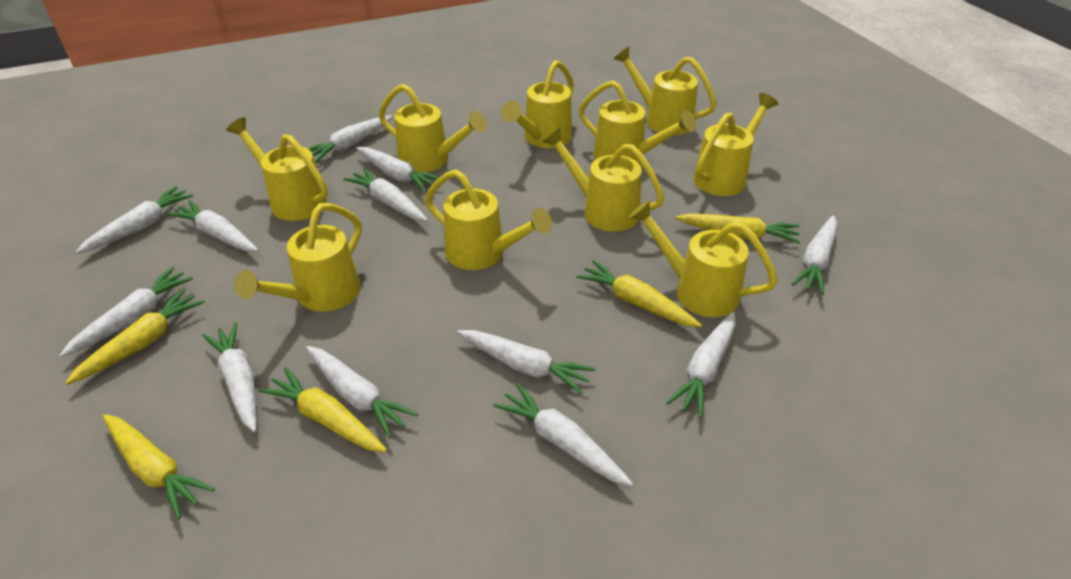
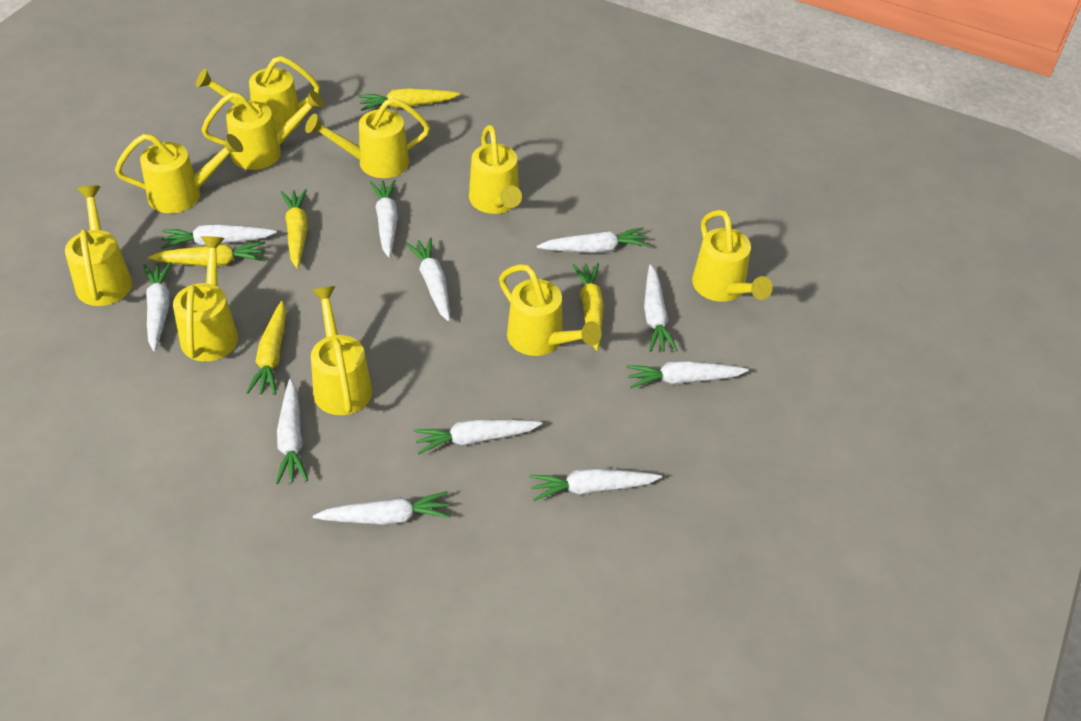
white carrot: [59,267,193,358] [76,186,193,254] [167,200,258,252] [202,322,257,432] [306,346,418,438] [308,115,393,163] [343,168,428,222] [356,147,440,193] [457,330,596,394] [493,383,633,487] [666,312,736,418] [791,216,837,295] = 12 -> [143,262,172,351] [161,224,277,249] [276,379,308,484] [313,491,450,525] [370,180,398,258] [406,238,450,322] [413,419,543,454] [529,468,662,501] [537,227,649,253] [626,361,749,388] [644,264,678,352] = 11

